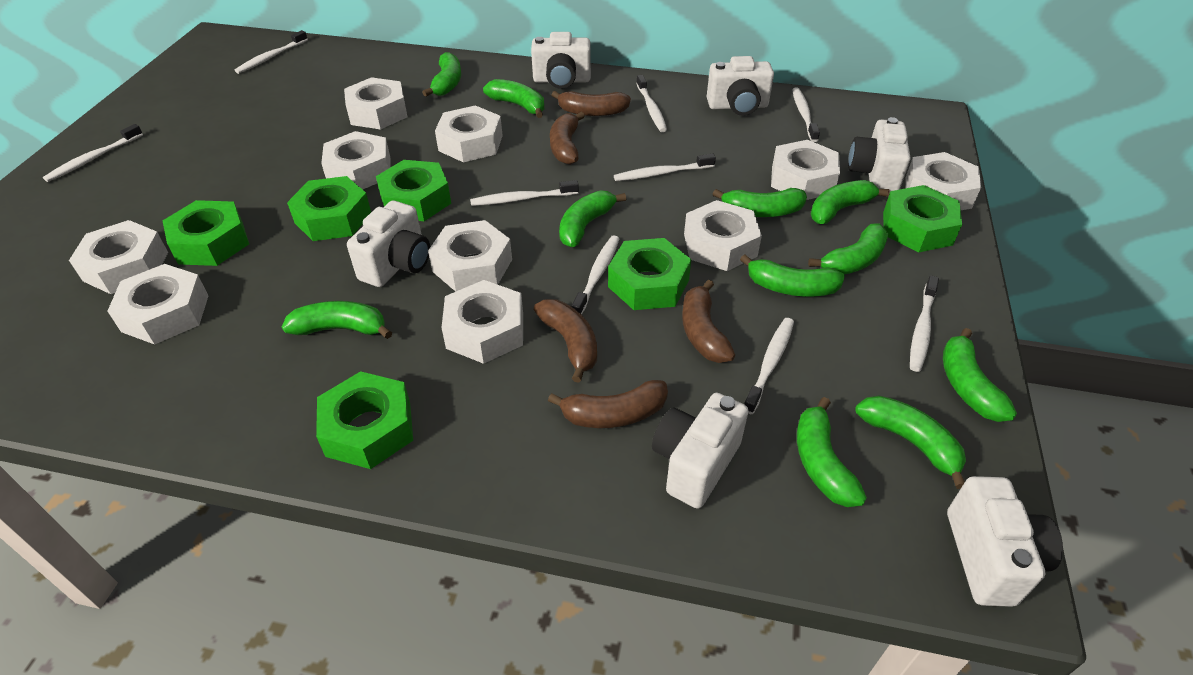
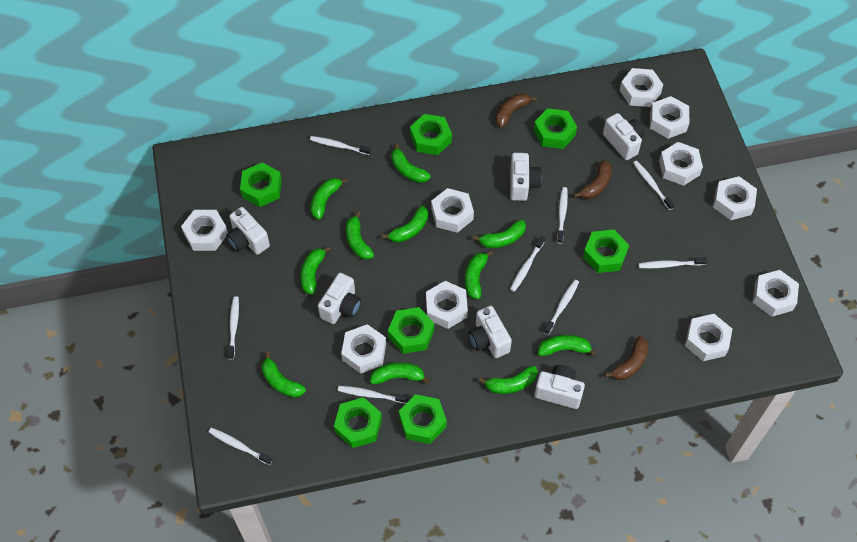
brown banana: [534,299,597,383] [548,380,668,428] [550,112,585,165] [552,91,631,116] [682,279,735,363] = 5 -> [495,93,537,128] [574,160,612,199] [605,336,649,380] = 3
green nut: [163,200,249,266] [287,176,371,241] [316,371,413,469] [376,160,451,221] [608,238,691,310] [883,185,962,252] = 6 -> [240,162,282,207] [334,397,382,448] [388,307,434,354] [399,394,447,444] [410,114,452,155] [534,108,577,149] [583,230,629,273] = 7

